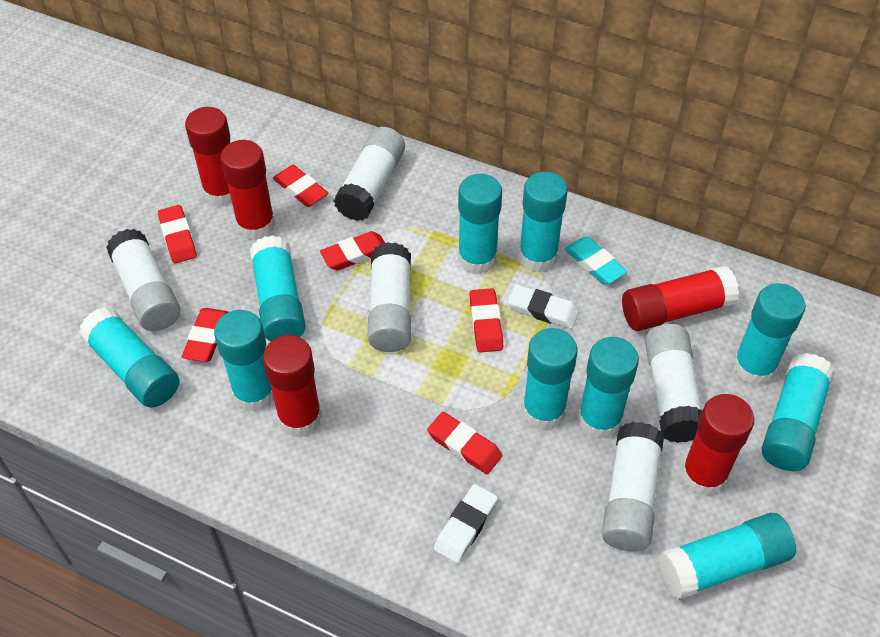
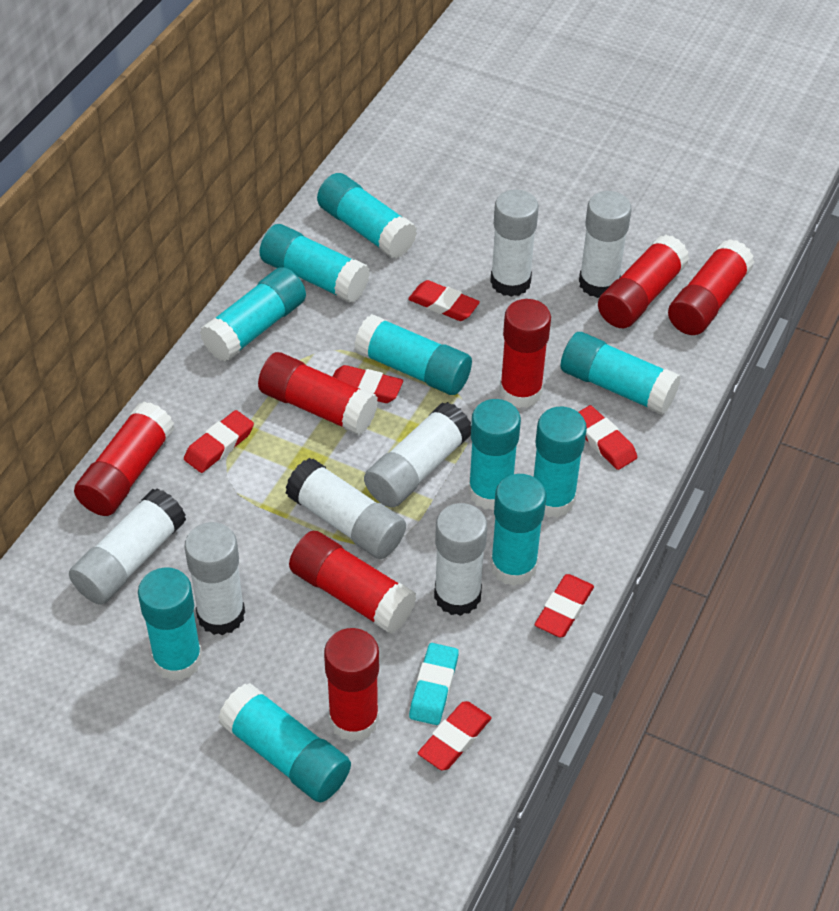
red glue stick: [185,107,232,206] [220,140,275,240] [263,335,322,437] [622,266,739,331] [681,394,754,496] = 5 -> [74,402,175,516] [258,352,378,435] [289,531,417,634] [324,628,379,742] [500,299,551,408] [598,234,690,328] [668,239,754,335] = 7
white eraser: [434,484,498,563] [508,285,579,329] = 2 -> none = 0
white glue stick: [106,229,180,331] [334,127,405,221] [368,242,411,352] [602,422,664,551] [645,324,703,443] = 5 -> [69,488,186,605] [184,522,245,635] [285,458,406,559] [364,402,471,507] [434,503,487,616] [490,189,539,297] [579,191,632,298] = 7

